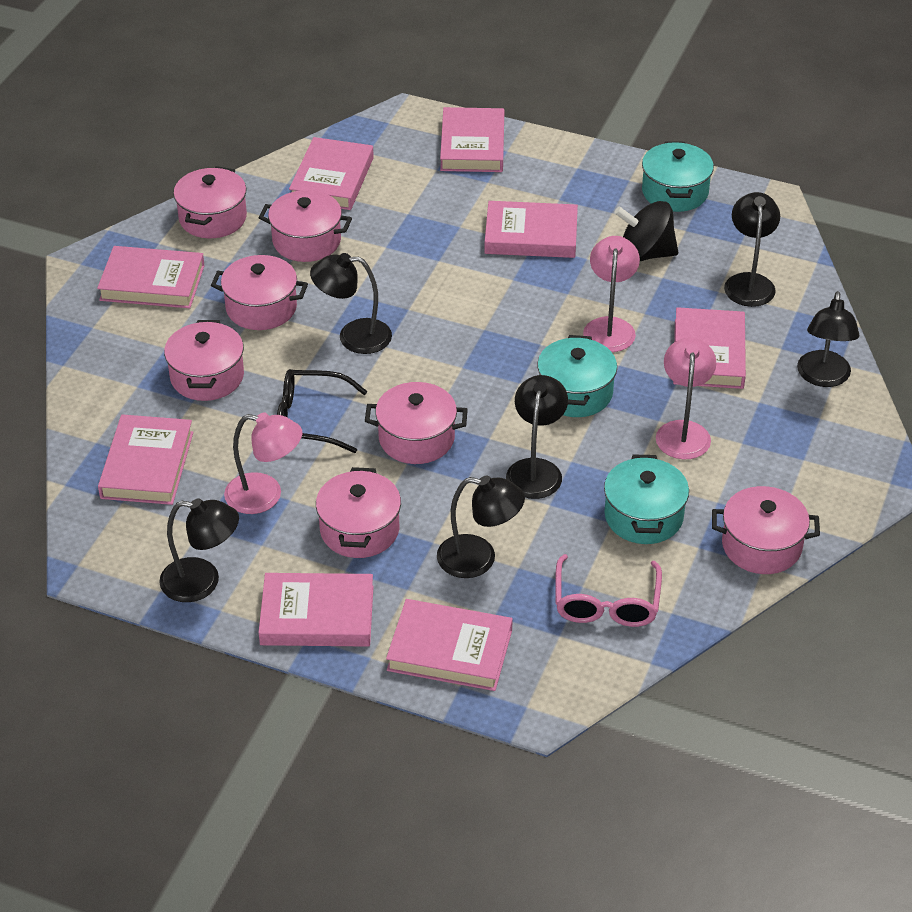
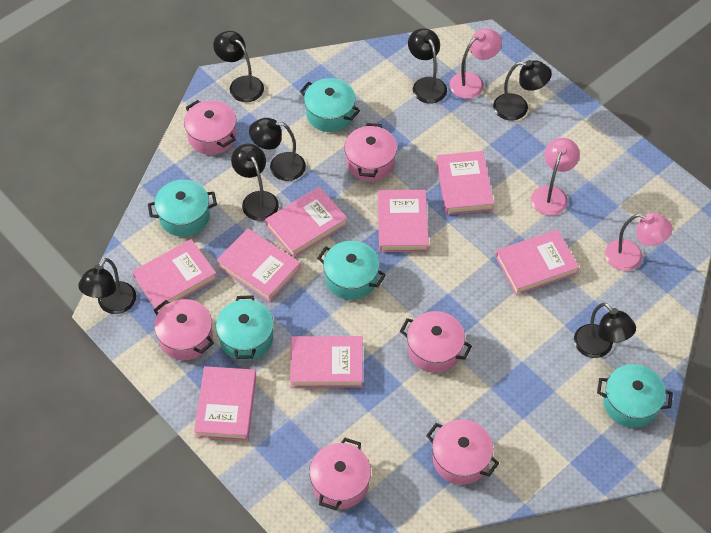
black glasses: [277,369,367,453] = 1 -> none = 0
black lamp: [159,498,239,602] [310,253,392,354] [437,476,525,578] [506,375,568,499] [724,192,780,307] [797,291,859,387] = 6 -> [78,258,136,314] [213,31,264,102] [231,144,279,221] [249,118,306,181] [408,28,447,103] [493,60,552,120] [574,303,636,358] = 7
black spinning top: [614,201,678,261] = 1 -> none = 0
pink glasses: [556,554,662,627] = 1 -> none = 0
pink pot: [164,320,244,401] [173,166,247,238] [211,255,308,330] [259,190,352,262] [316,467,401,558] [365,382,468,464] [712,486,820,574] = 7 -> [154,299,214,360] [184,100,237,155] [309,438,371,510] [344,123,397,181] [400,311,472,373] [426,419,499,485] = 6
turquoise pot: [537,335,617,417] [604,455,689,544] [642,141,714,212] = 3 -> [148,180,217,237] [216,295,274,361] [300,78,360,132] [317,241,386,300] [597,364,673,428] = 5

